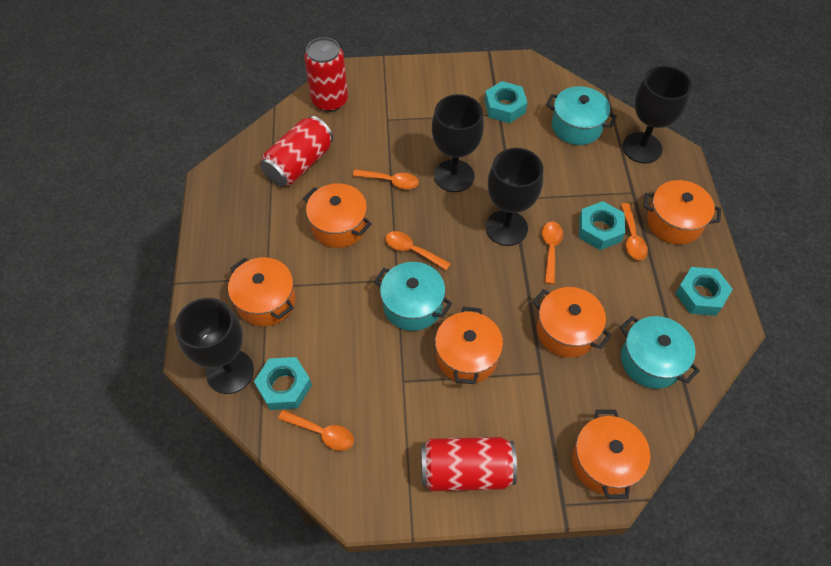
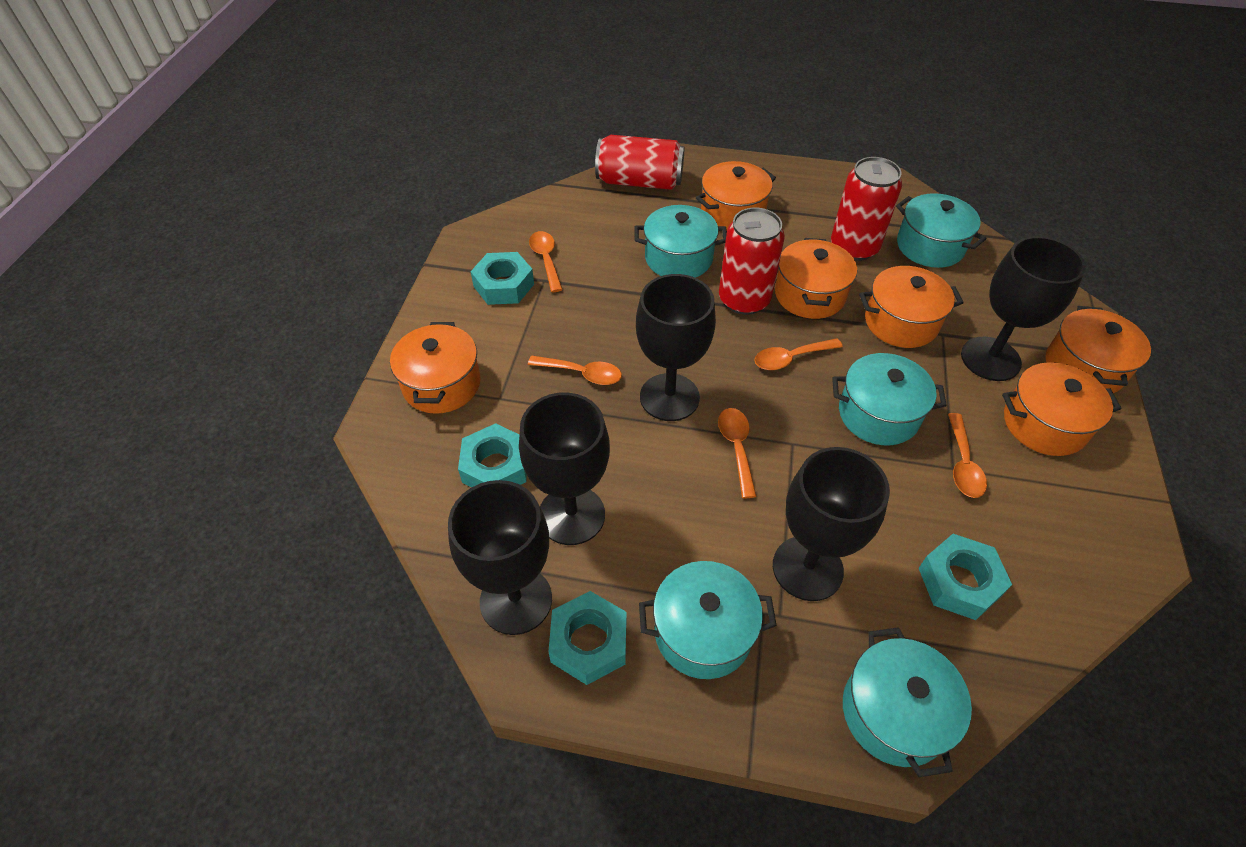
black goblet: [175,298,254,394] [432,94,484,192] [486,148,543,246] [622,66,692,164] = 4 -> [448,480,552,635] [519,393,610,545] [636,274,716,421] [773,447,890,601] [961,236,1086,381] = 5
turquoise pot: [374,262,452,331] [546,86,617,145] [620,316,700,389] = 3 -> [635,205,727,278] [639,561,777,679] [832,353,947,445] [843,627,972,777] [896,193,986,268] = 5

